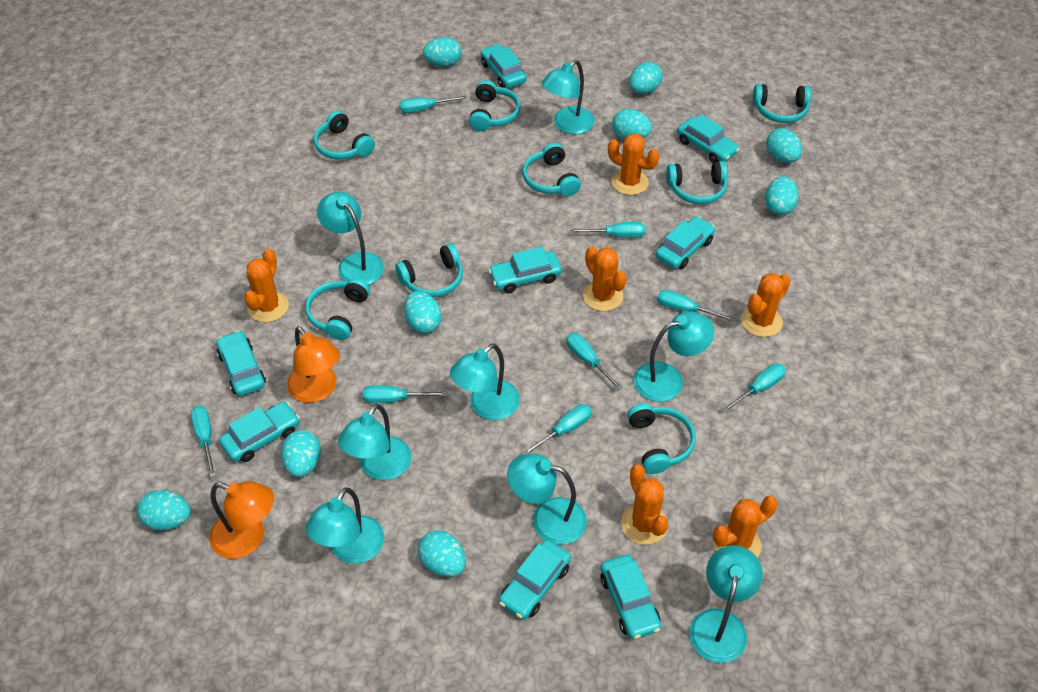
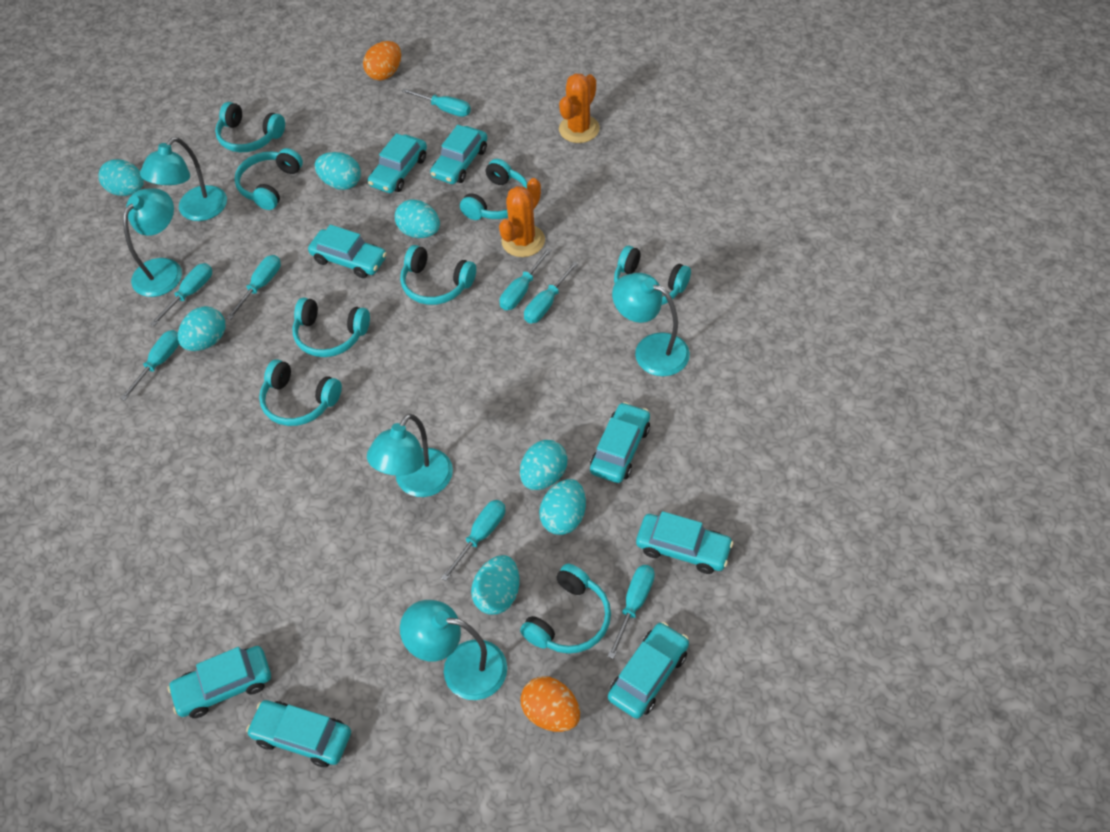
orange cactus: [244,249,289,322] [583,247,627,311] [608,133,659,195] [621,464,668,545] [713,496,778,558] [741,273,791,337] = 6 -> [499,178,545,257] [559,73,600,143] = 2
orange egg: none = 0 -> [363,41,401,80] [520,676,580,732] = 2
orange lamp: [209,481,274,559] [287,326,340,403] = 2 -> none = 0
turquoise egg: [137,490,191,530] [281,430,321,477] [404,291,442,333] [418,530,466,577] [423,37,461,67] [612,109,652,139] [629,62,663,94] [765,176,799,216] [766,128,802,163] = 9 -> [98,159,144,196] [178,306,225,351] [315,152,361,190] [395,199,440,238] [471,555,519,615] [520,440,567,490] [539,479,586,535] = 7
turquoise lamp: [306,487,384,564] [317,192,384,285] [338,404,412,480] [450,343,520,420] [507,454,587,545] [542,60,595,134] [634,311,714,402] [689,545,763,663] = 8 -> [123,189,182,297] [140,137,227,221] [367,414,453,497] [400,600,507,700] [612,273,690,376] = 5

